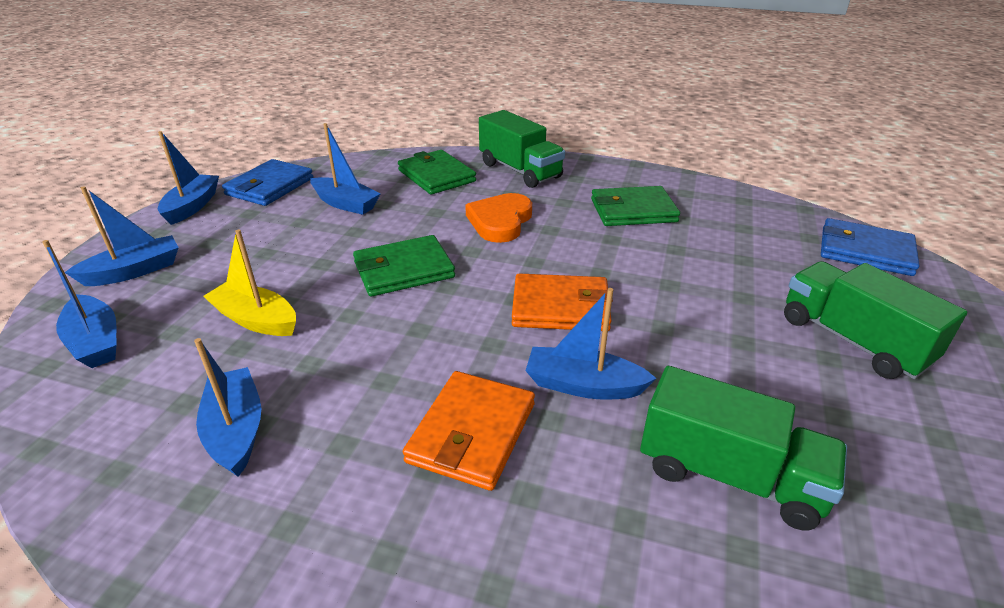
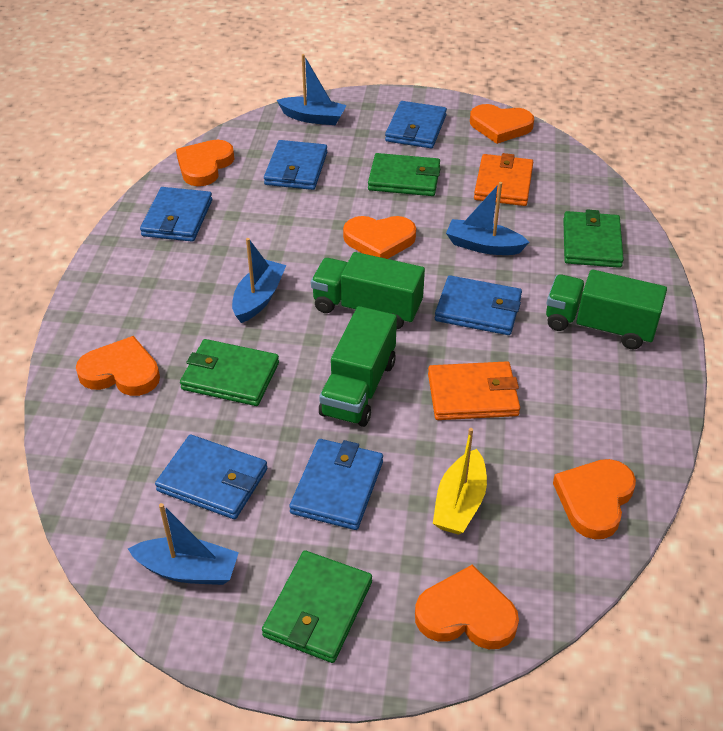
blue boat: [42,240,117,368] [64,186,179,286] [158,131,219,225] [194,338,261,477] [310,123,381,215] [525,288,657,400] = 6 -> [128,503,239,585] [232,238,286,323] [277,54,347,125] [446,182,529,255] = 4
blue wallet: [222,159,313,206] [821,218,919,276] = 2 -> [140,187,212,242] [155,435,267,519] [264,140,327,190] [289,439,383,530] [385,101,447,148] [435,275,522,335] = 6
green wallet: [353,235,455,297] [398,150,476,195] [591,186,680,226] = 3 -> [180,339,279,406] [262,551,372,663] [368,153,440,196] [563,210,624,268] = 4
orange heart: [465,193,532,243] = 1 -> [76,336,160,396] [176,140,234,186] [343,216,416,259] [415,565,519,649] [470,104,534,144] [553,459,636,539] = 6

